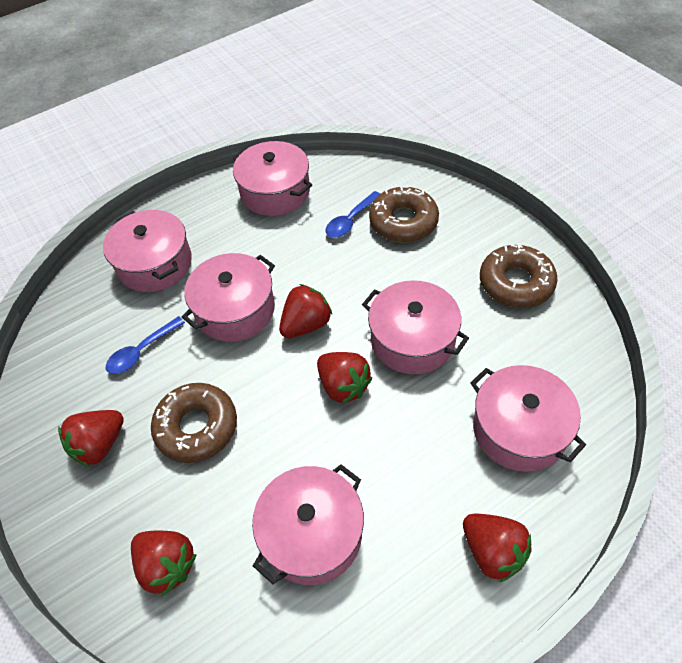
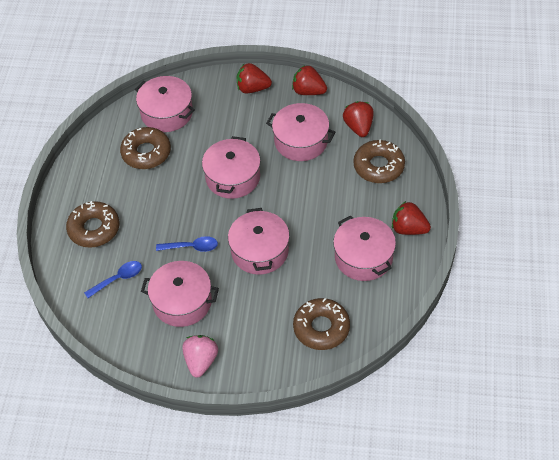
brown donut: [151,383,237,463] [369,186,439,243] [480,243,558,308] = 3 -> [66,201,119,248] [120,127,171,169] [293,298,350,350] [353,139,405,183] = 4
pink strawberry: none = 0 -> [182,335,218,377] = 1
red strawberry: [58,410,124,467] [131,530,197,596] [279,284,332,338] [317,352,372,404] [463,514,532,582] = 5 -> [237,63,272,93] [292,65,327,95] [343,101,374,137] [392,201,431,235] = 4

